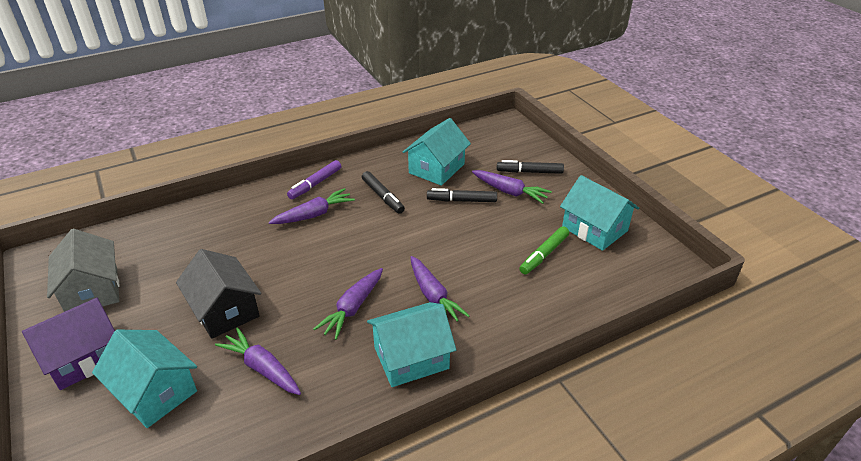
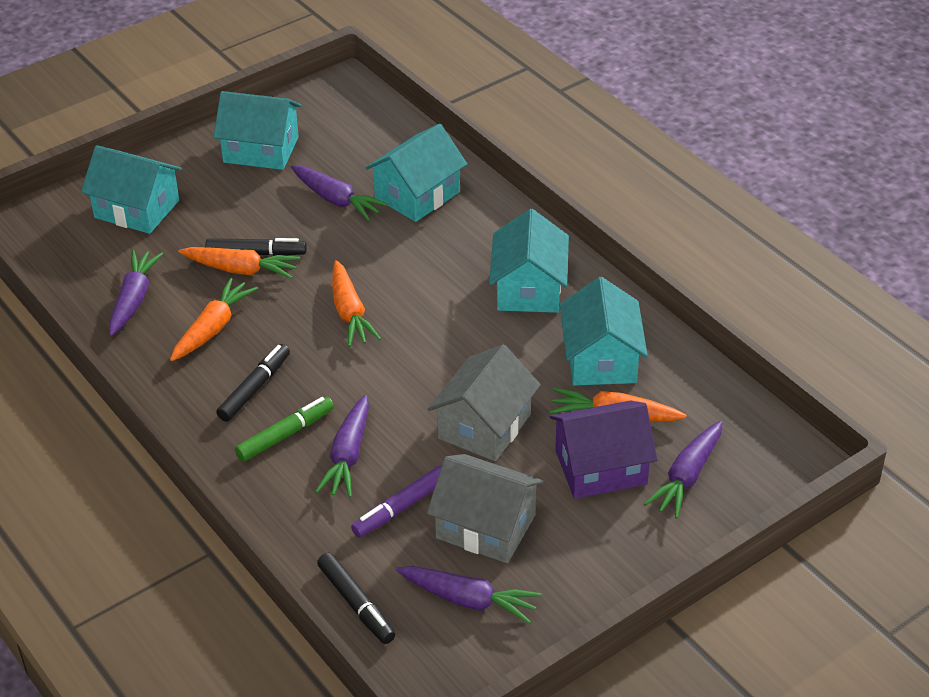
black house: [176,249,262,339] = 1 -> none = 0
grey house: [47,229,120,312] = 1 -> [427,454,544,563] [428,345,541,461] = 2
orange carrot: none = 0 -> [170,278,258,361] [178,247,300,279] [332,260,381,347] [549,388,686,421] = 4
turquoise house: [92,330,197,428] [367,302,456,387] [403,118,471,186] [560,175,639,251] = 4 -> [81,145,182,234] [214,91,301,170] [365,124,467,222] [489,209,569,313] [560,277,648,386] = 5

